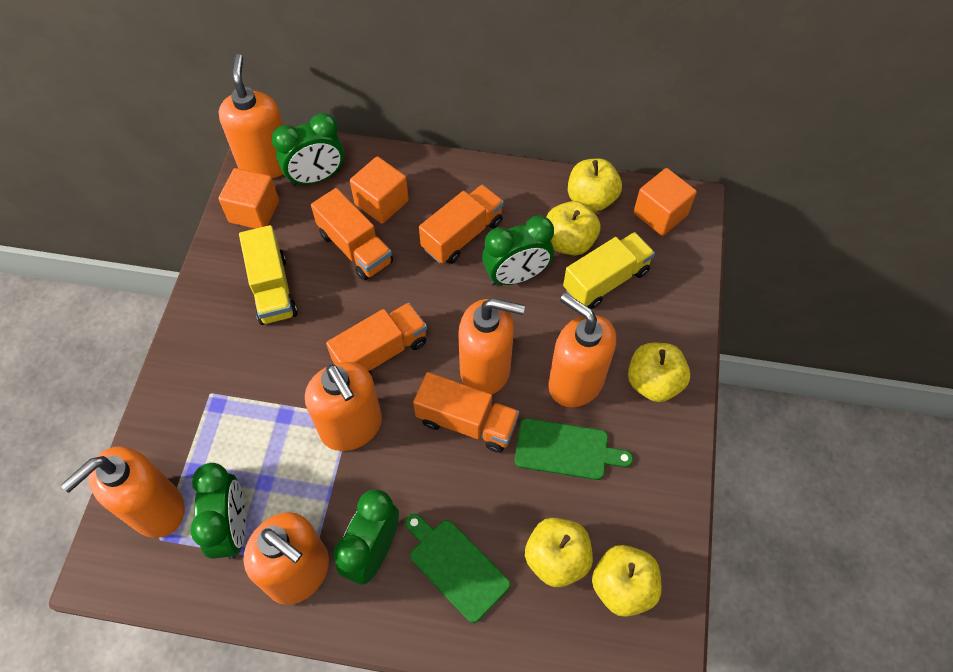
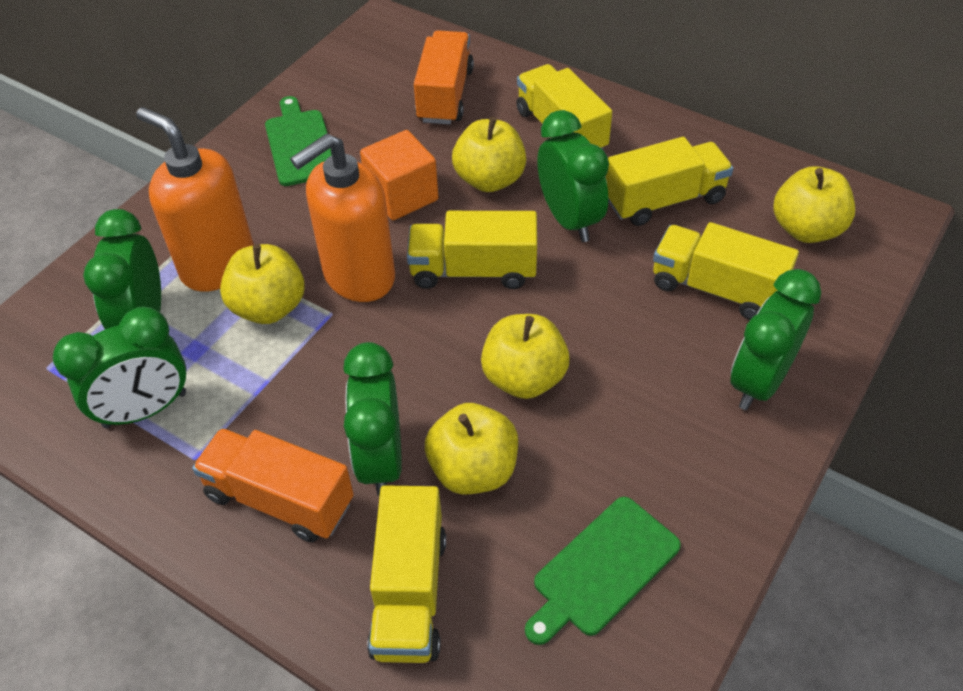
green clock: [190,463,246,559] [271,113,344,186] [334,489,399,585] [482,215,554,286] = 4 -> [53,306,186,428] [83,209,161,329] [343,342,402,496] [537,110,609,242] [730,269,821,410] = 5
orange cube: [218,168,279,229] [350,156,409,224] [634,168,697,236] = 3 -> [360,130,438,220] = 1
orange soap dispenser: [61,446,185,538] [219,54,283,179] [243,512,329,605] [305,362,382,451] [458,298,525,395] [548,293,616,407] = 6 -> [136,107,254,292] [290,133,395,302] = 2
orange truck: [311,188,393,281] [326,303,427,374] [413,372,519,453] [419,185,504,264] = 4 -> [192,428,354,542] [414,30,474,124] = 2
yellow truck: [239,225,298,325] [563,232,655,309] = 2 -> [367,485,446,663] [407,211,537,289] [516,64,612,149] [606,137,733,226] [653,222,799,320] = 5

